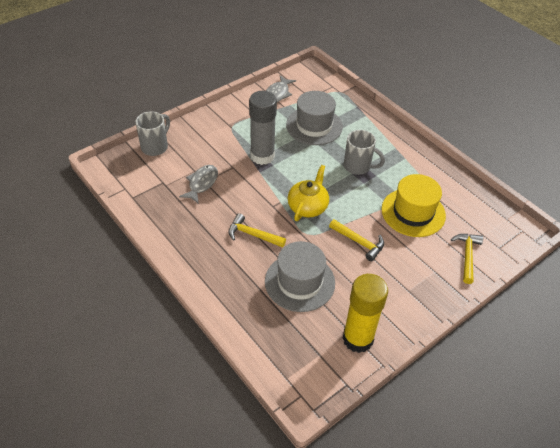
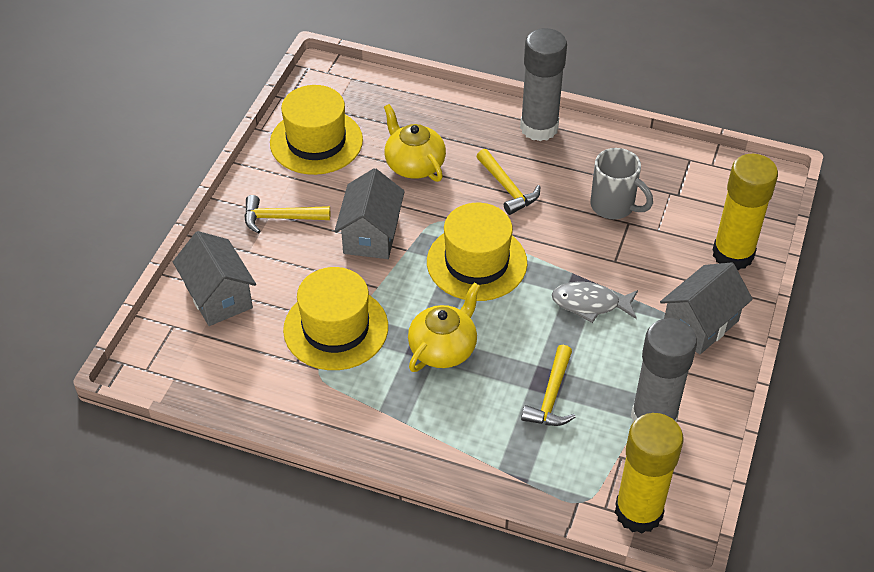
grey fish: [179,165,218,204] [266,75,296,102] = 2 -> [552,282,638,323] = 1
grey glue stick: [249,91,277,165] = 1 -> [520,28,567,141] [631,318,697,424] = 2
grey hat: [265,241,335,312] [286,91,343,145] = 2 -> none = 0
grey house: none = 0 -> [173,231,256,326] [334,168,405,259] [660,262,753,355] = 3
grey mug: [135,111,170,156] [344,130,385,175] = 2 -> [590,148,653,219] = 1
yellow glue stick: [342,274,388,353] = 1 -> [615,413,683,534] [713,154,778,270] = 2
yellow hat: [381,174,446,237] = 1 -> [270,85,363,175] [283,267,388,370] [427,203,527,301] = 3
yellow teapot: [288,165,329,221] = 1 -> [384,104,446,182] [408,283,480,372] = 2

